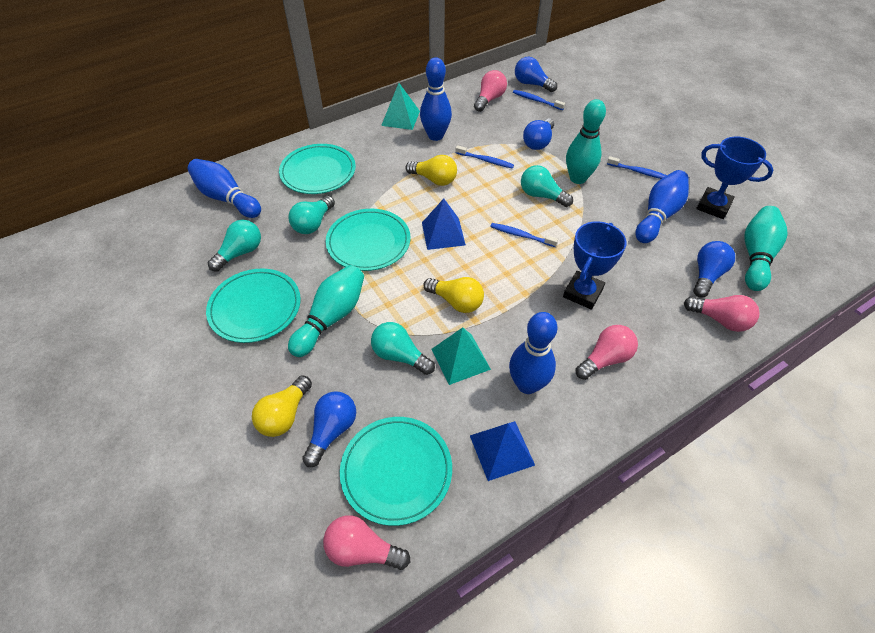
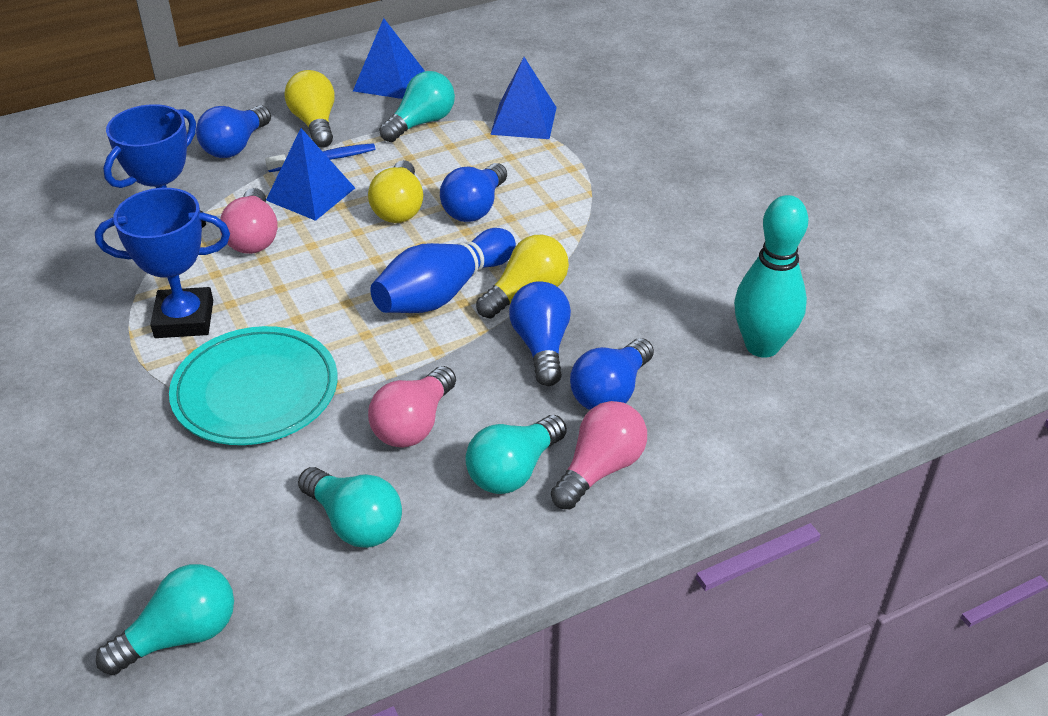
blue bowling pin: [188,159,261,218] [420,57,452,141] [509,312,557,394] [635,170,689,243] = 4 -> [370,228,516,313] = 1
blue pyramid: [422,199,466,250] [470,421,535,481] = 2 -> [266,128,355,221] [353,18,425,99] [490,57,557,139] = 3
blue toothbrush: [455,145,514,169] [490,223,558,247] [513,90,565,110] [607,156,667,179] = 4 -> [265,143,376,172] = 1
pink light bulb: [323,515,410,570] [474,70,507,112] [576,325,638,380] [684,295,760,332] = 4 -> [220,188,278,254] [368,366,456,448] [551,401,647,509] = 3
turquoise bowling pin: [288,265,364,357] [566,99,606,184] [744,206,788,291] = 3 -> [734,195,808,358] = 1
turquoise plate: [206,269,301,343] [279,144,356,194] [326,209,410,271] [340,417,452,526] = 4 -> [169,326,338,445] = 1
turquoise pyramid: [381,83,420,130] [432,327,491,385] = 2 -> none = 0

